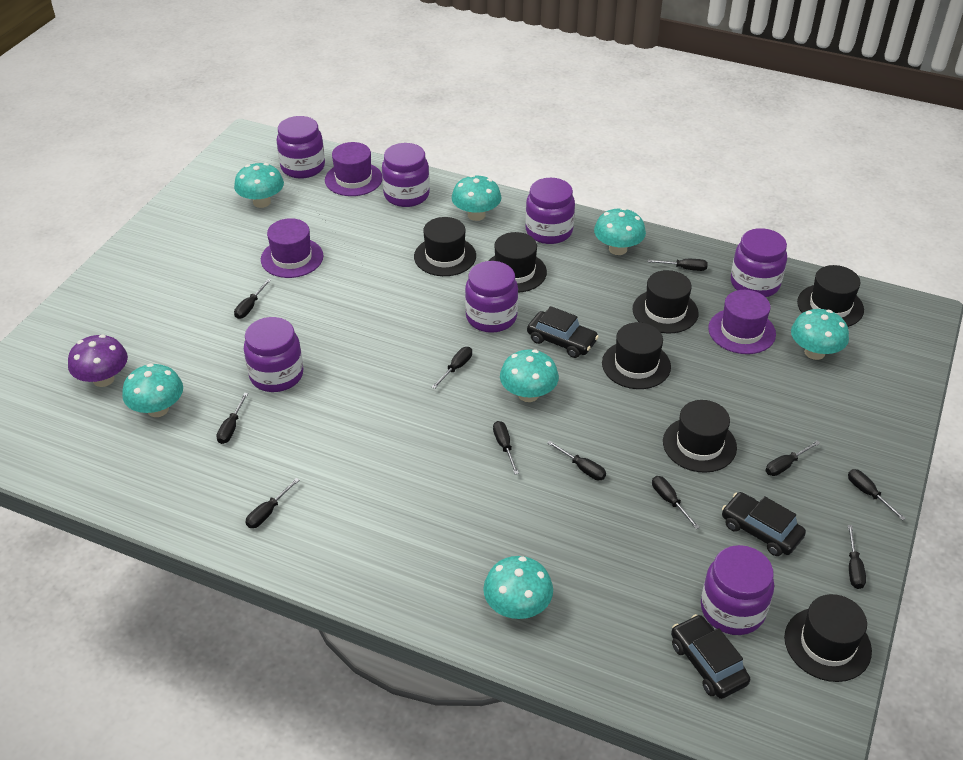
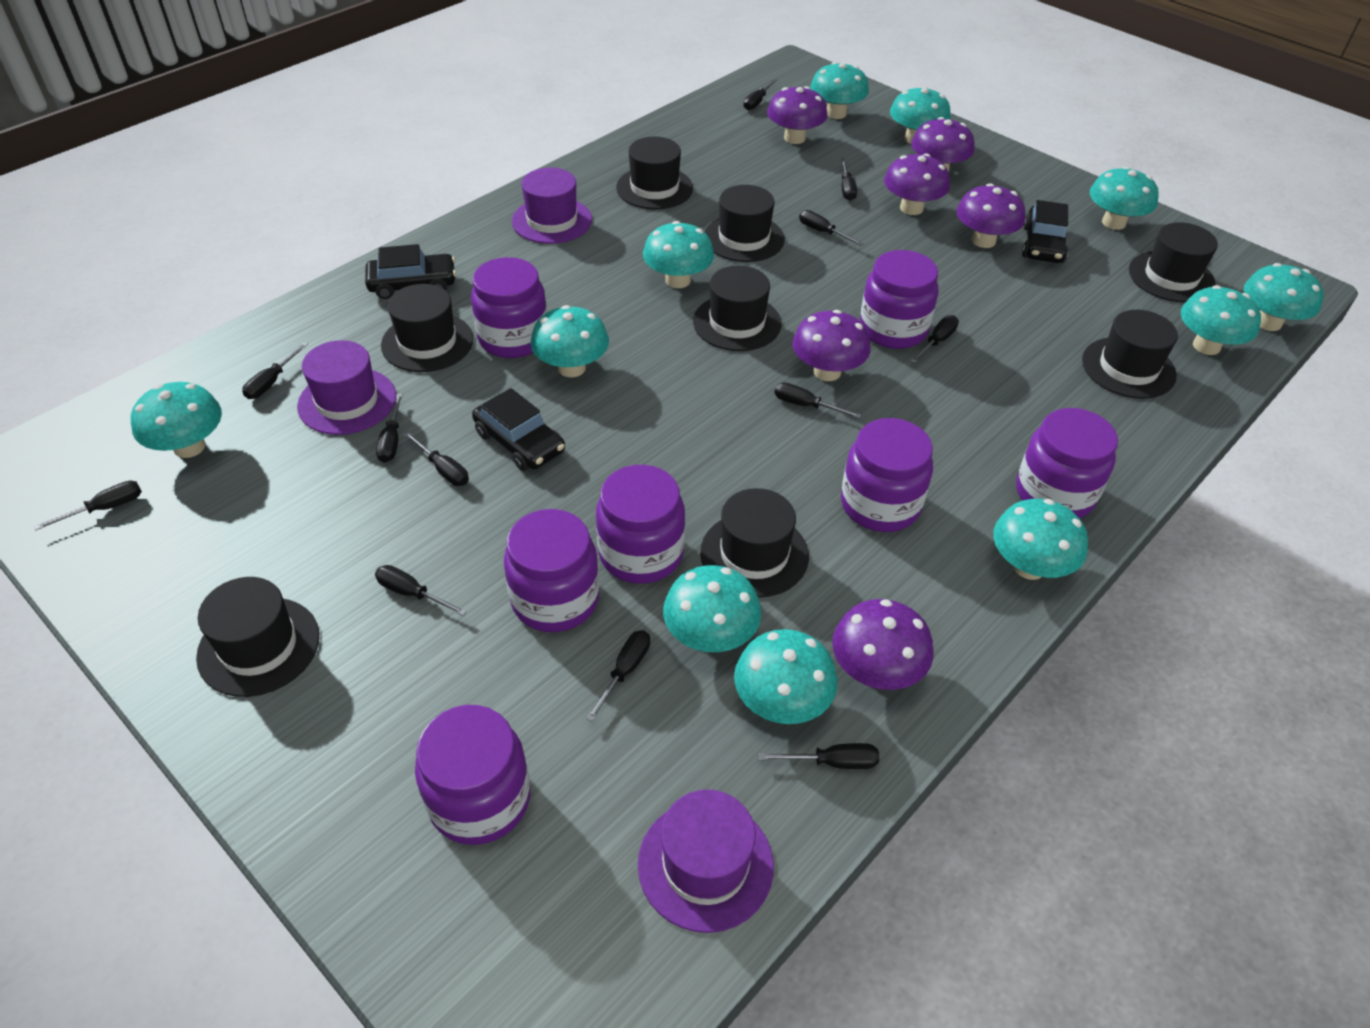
black hat: [414,217,476,276] [488,232,547,293] [602,322,671,389] [632,270,698,334] [663,400,737,473] [784,594,872,682] [797,265,864,327] = 7 -> [196,577,319,697] [381,284,474,372] [616,137,693,209] [693,266,781,351] [700,488,809,598] [705,185,785,262] [1082,310,1178,399] [1129,222,1218,303] = 8
black screwdriver: [216,393,248,444] [234,279,271,319] [246,478,299,528] [432,347,472,389] [493,421,519,474] [547,441,606,480] [648,259,708,271] [652,476,700,529] [766,441,820,476] [848,469,906,520] [848,525,866,589] = 11 -> [34,481,142,531] [242,342,308,399] [375,565,467,616] [376,394,403,463] [403,431,469,486] [586,630,650,722] [743,78,778,110] [759,743,879,769] [774,382,861,419] [799,210,864,246] [841,158,857,201] [910,315,959,363] = 12
purple mushroom: [68,334,128,387] = 1 -> [767,86,828,144] [793,310,871,381] [832,599,933,690] [884,153,950,215] [911,117,975,172] [957,183,1025,248] = 6
turquoise mushroom: [122,363,183,417] [234,163,284,208] [452,175,501,221] [483,556,553,619] [500,349,559,402] [594,208,646,255] [791,309,849,360] = 7 -> [131,382,222,458] [531,305,609,377] [643,221,714,288] [663,565,762,652] [734,629,837,724] [810,62,869,119] [890,86,951,144] [993,499,1088,580] [1090,166,1159,230] [1181,285,1261,355] [1244,263,1324,331] = 11

